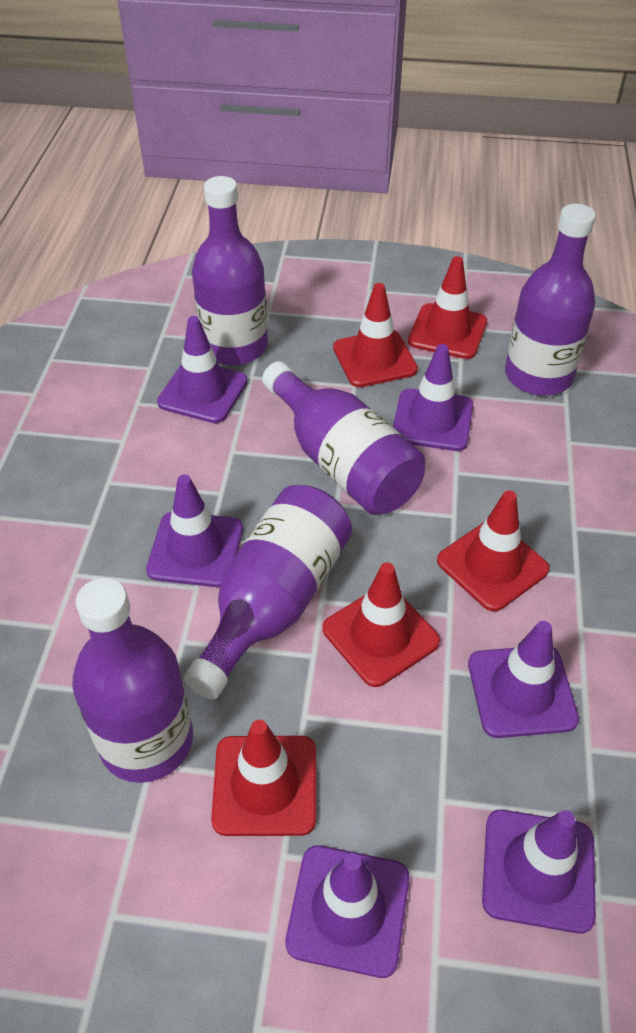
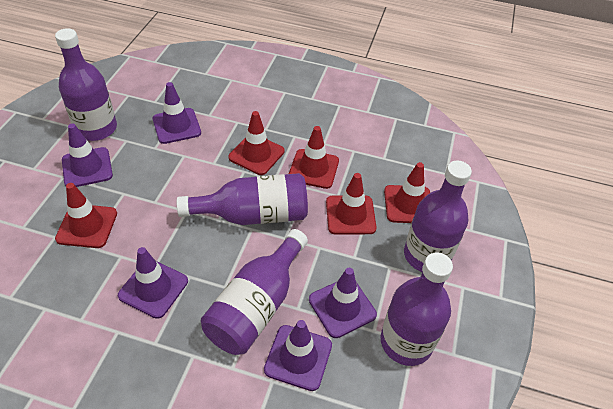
purple traffic cone: [146,474,243,587] [157,316,248,423] [285,845,410,978] [393,344,473,451] [468,621,579,738] [482,810,596,934] = 6 -> [62,124,113,187] [118,247,188,319] [153,82,201,144] [264,320,332,391] [309,268,377,338] = 5

